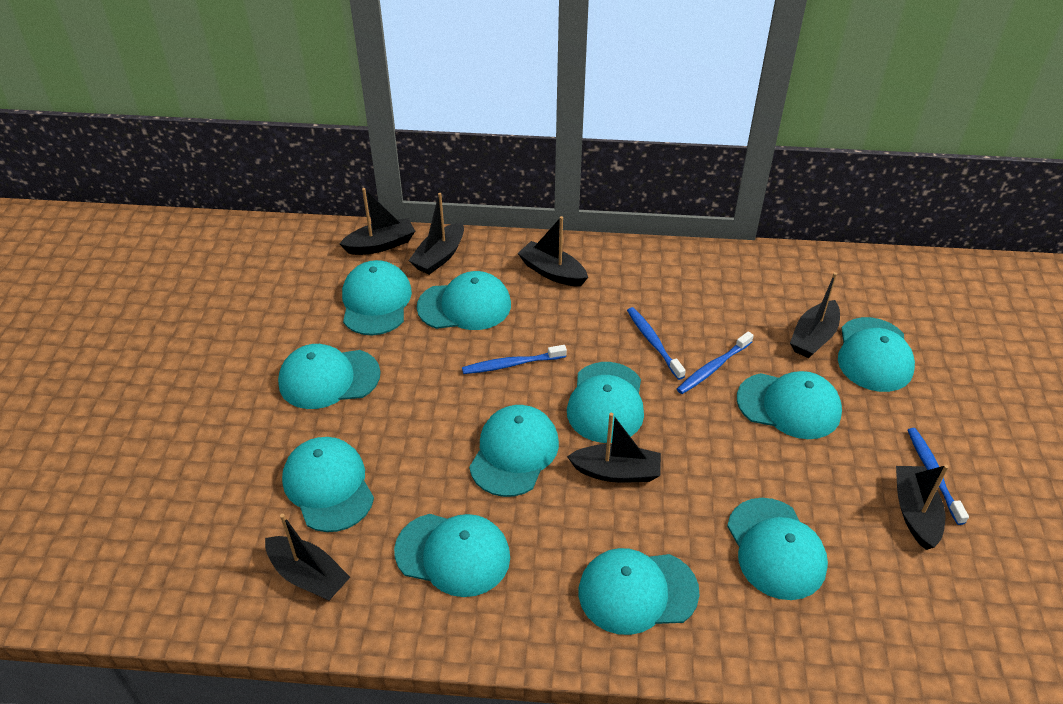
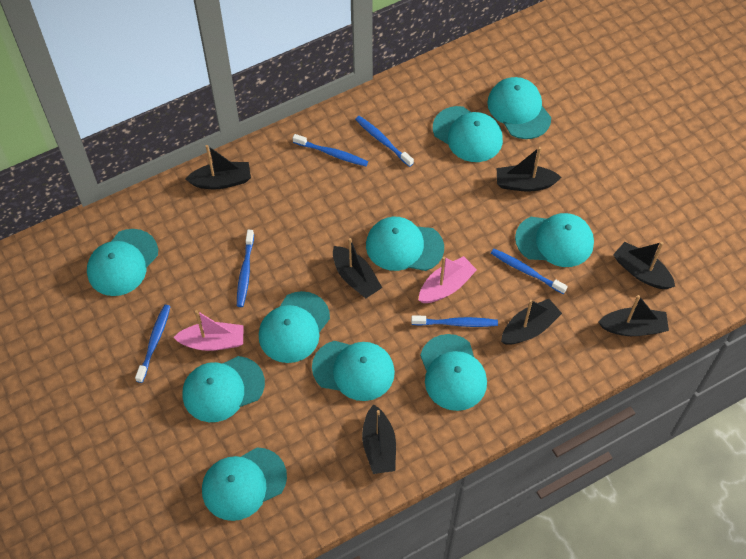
blue toothbrush: [462,345,567,374] [627,307,686,380] [677,331,754,394] [908,428,969,525] = 4 -> [135,305,171,383] [237,230,254,307] [293,134,368,166] [355,116,414,167] [411,316,498,327] [491,249,568,294] = 6
pink boat: none = 0 -> [173,310,243,351] [419,256,477,303] = 2
turquoise cap: [278,344,380,409] [282,437,374,532] [342,260,412,335] [394,514,510,597] [417,271,511,330] [469,405,559,497] [567,362,644,443] [579,548,700,635] [727,498,828,600] [737,371,842,439] [838,317,915,392] = 11 -> [87,229,158,296] [183,356,265,422] [202,447,287,521] [259,291,330,363] [312,341,395,401] [366,217,444,271] [420,334,487,411] [433,106,503,162] [487,77,551,139] [515,213,594,267] = 10

